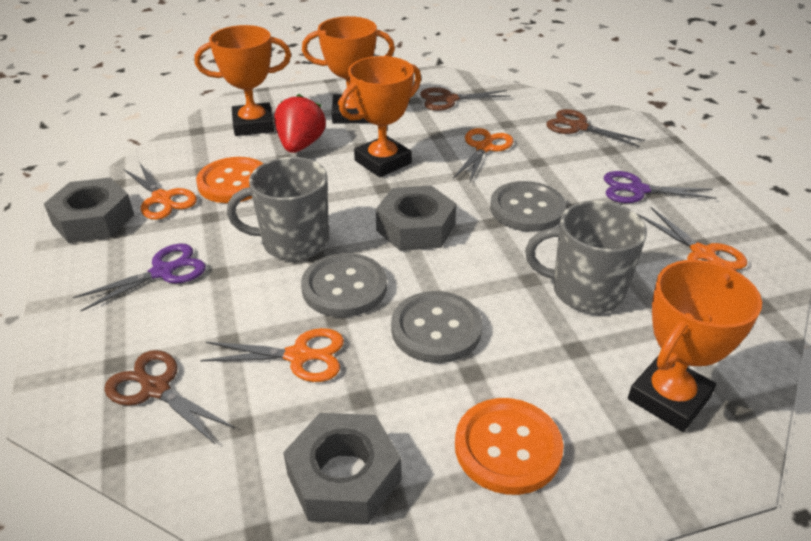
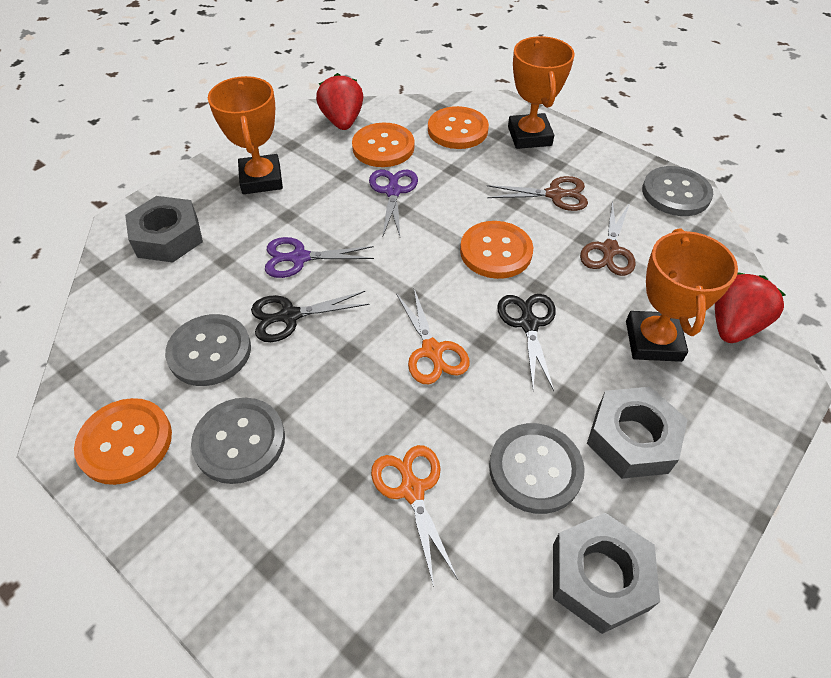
black scissors: none = 0 -> [251,291,370,342] [497,294,556,391] = 2
brown scissors: [104,350,235,444] [420,87,511,111] [546,109,645,147] = 3 -> [487,176,588,211] [580,200,636,276] = 2
grey button: [301,253,387,317] [391,291,482,363] [490,181,566,232] = 3 -> [165,314,251,386] [191,398,285,484] [489,423,585,514] [642,166,713,216] = 4
grey mug: [227,157,329,261] [525,201,647,313] = 2 -> none = 0
orange button: [196,157,263,203] [455,398,564,495] = 2 -> [74,398,172,485] [352,123,414,167] [428,106,489,149] [460,221,533,279] = 4
orange scissors: [123,162,197,220] [200,328,344,382] [453,128,514,182] [637,207,747,269] = 4 -> [371,445,458,587] [396,289,470,384] = 2
orange trophy: [195,25,291,136] [302,16,395,124] [339,56,421,177] [628,260,762,432] = 4 -> [208,76,283,194] [508,36,575,149] [626,228,738,362] = 3
red strawberry: [275,94,326,153] = 1 -> [316,73,364,130] [715,273,786,343] = 2

